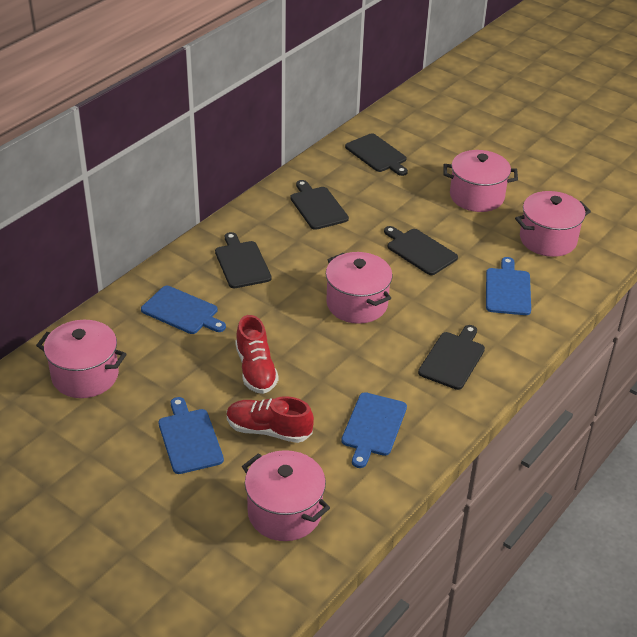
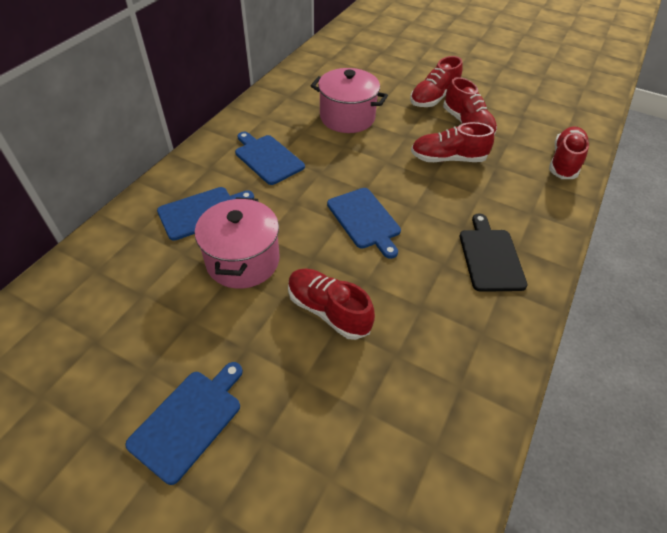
black cutting board: [215,232,272,288] [290,180,349,230] [345,133,408,176] [384,226,458,275] [418,325,485,390] = 5 -> [460,214,528,292] = 1
pink pot: [36,320,127,398] [242,450,330,541] [326,252,393,324] [443,150,518,212] [515,191,591,257] = 5 -> [195,197,280,289] [311,68,388,133] = 2
red shoe: [227,396,314,443] [235,315,279,394] = 2 -> [288,268,375,340] [410,56,463,107] [411,122,494,162] [443,77,497,136] [549,127,589,179] = 5

